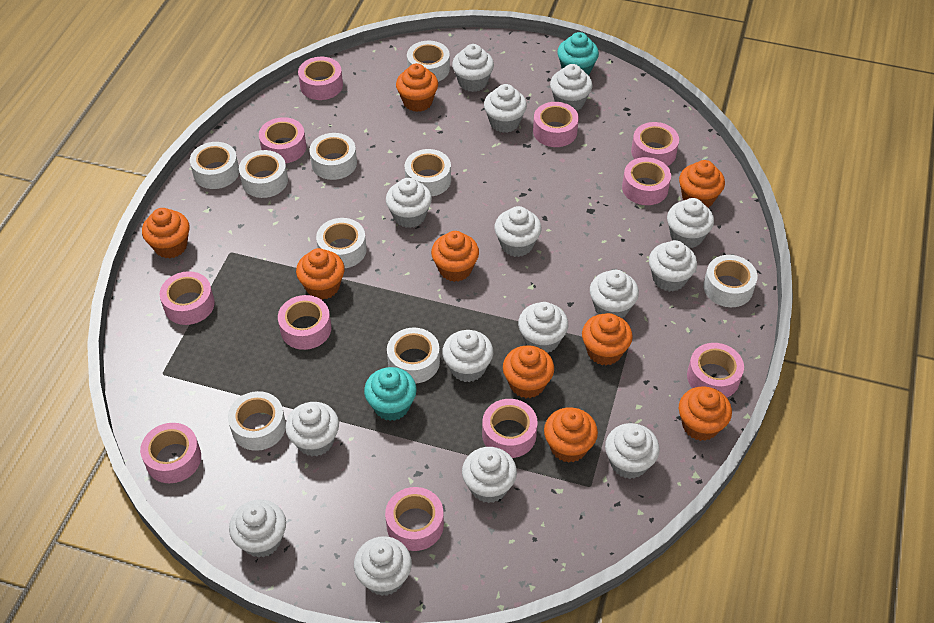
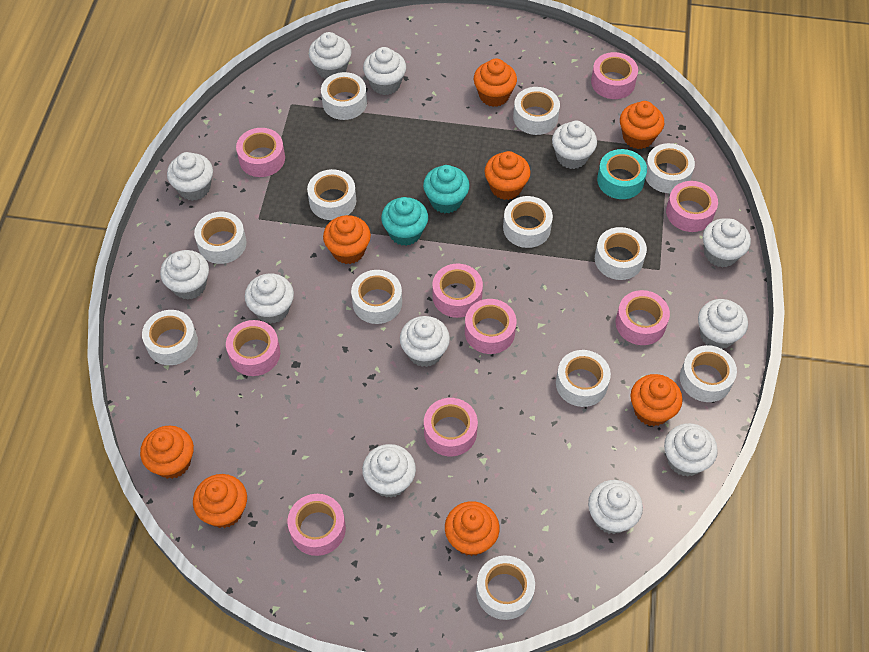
orange cupcake: [142,208,189,259] [296,248,345,300] [396,63,438,112] [431,231,479,282] [503,345,554,398] [544,407,598,463] [582,313,633,366] [679,160,725,208] [679,386,732,441] = 9 -> [140,426,194,479] [193,474,247,528] [323,215,371,264] [445,501,500,556] [474,59,517,107] [485,151,531,200] [620,101,664,149] [630,374,682,426] = 8
pink tape: [140,423,201,483] [160,271,215,325] [259,117,306,163] [278,295,331,350] [298,57,343,100] [385,487,444,551] [482,399,538,458] [533,102,579,147] [622,157,671,205] [631,122,679,166] [687,343,744,398] = 11 -> [226,320,280,376] [236,128,285,177] [287,494,346,556] [424,398,478,456] [433,264,483,318] [465,299,516,354] [591,52,638,99] [616,290,670,345] [666,181,718,232] = 9
turquoise tape: none = 0 -> [597,149,647,199] = 1
white cupcake: [229,499,286,558] [285,402,339,457] [354,536,412,596] [386,178,432,228] [442,330,493,382] [452,44,494,92] [462,447,517,503] [484,84,527,133] [494,206,541,257] [518,302,568,353] [550,64,592,111] [590,270,639,318] [605,423,660,479] [649,240,697,292] [667,198,714,248] = 15 -> [160,250,209,300] [167,152,213,201] [245,273,294,324] [309,32,351,79] [362,444,416,498] [363,47,406,95] [400,316,450,367] [552,121,597,169] [588,480,643,534] [664,423,718,477] [698,299,748,349] [703,218,751,268] = 12
white tape: [190,142,239,189] [228,391,286,451] [239,150,288,198] [310,133,357,180] [316,218,367,268] [387,328,440,384] [405,149,451,196] [407,41,450,82] [703,255,757,307] = 9 -> [142,310,198,365] [194,212,247,264] [307,169,356,220] [321,72,367,120] [351,270,402,324] [476,555,535,620] [503,196,553,248] [513,87,560,135] [556,350,611,407] [595,227,647,280] [645,143,695,193] [680,345,737,402] = 12

